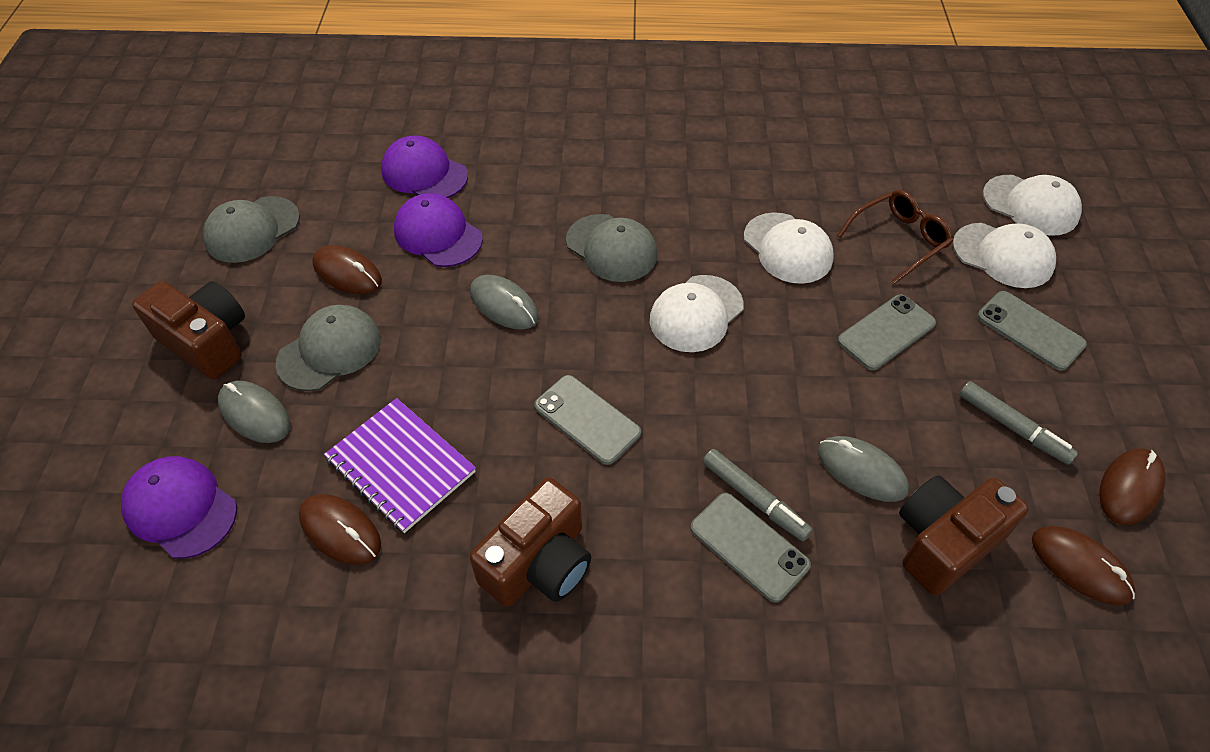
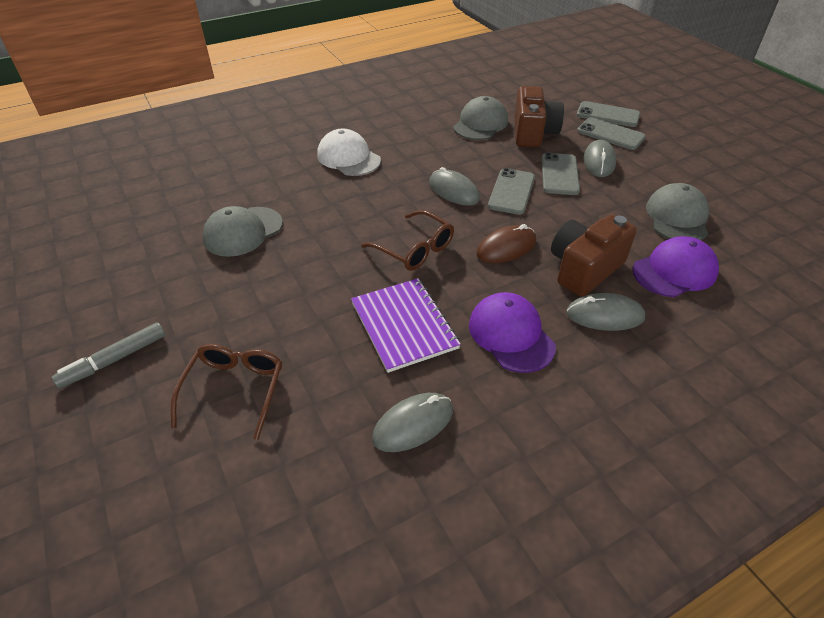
brown camera: [132,281,245,379] [470,477,591,607] [899,475,1029,595] = 3 -> [514,86,564,147] [551,215,637,297] = 2
brown glasses: [837,190,953,284] = 1 -> [171,344,282,440] [361,210,454,271] = 2
brown mouse: [299,494,381,565] [312,245,382,294] [1032,526,1135,606] [1099,449,1166,525] = 4 -> [477,224,536,263] = 1
grey marker: [703,449,813,541] [959,381,1078,465] = 2 -> [52,322,165,388] = 1
grey mouse: [218,381,290,443] [470,275,539,330] [818,436,909,502] = 3 -> [372,393,453,452] [429,167,480,206] [566,293,645,331] [583,140,616,177] = 4
purple cap: [121,456,237,559] [381,135,468,198] [394,193,483,267] = 3 -> [469,292,556,373] [632,236,719,297] = 2
white cap: [650,275,744,352] [744,212,834,284] [953,223,1056,288] [983,175,1082,236] = 4 -> [317,129,381,176] = 1

